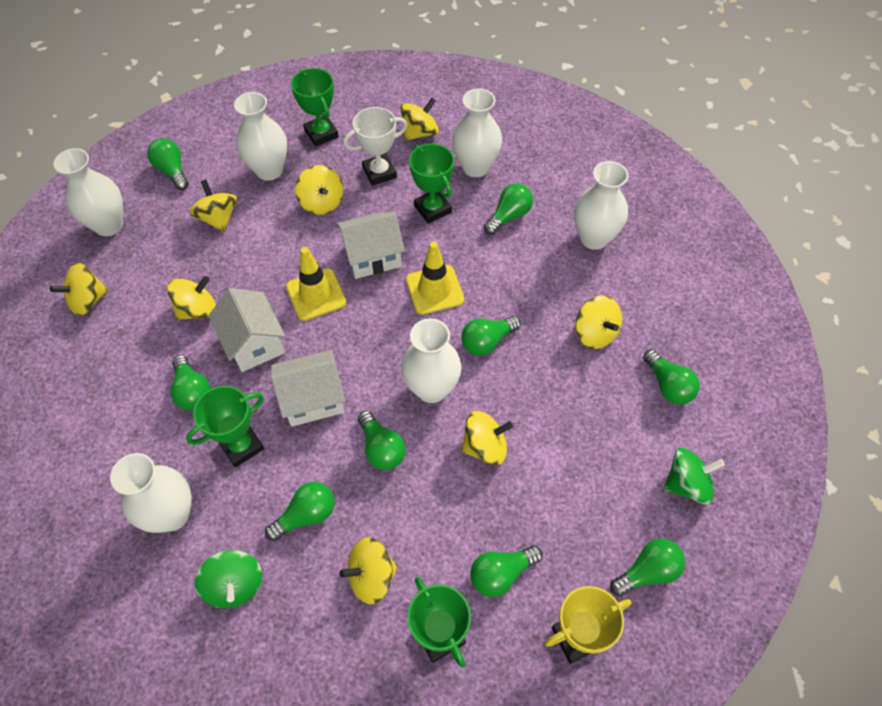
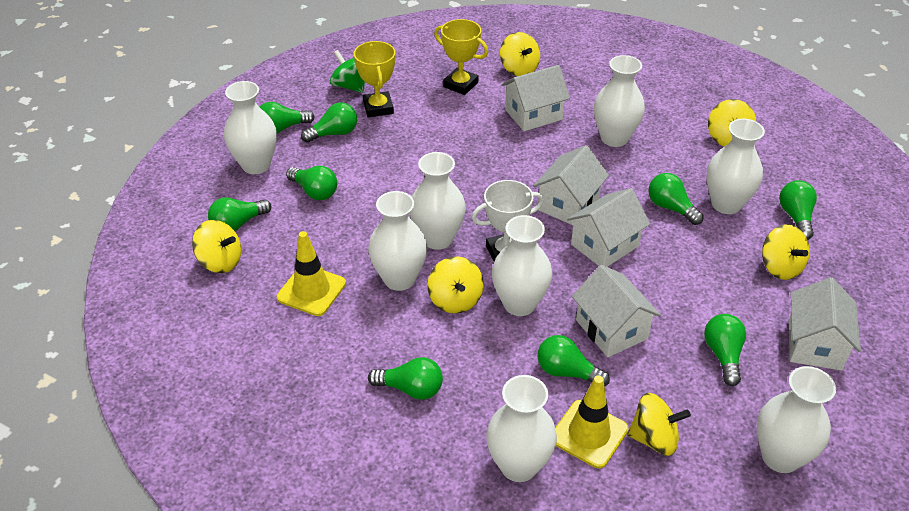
green spinning top: [195,550,262,609] [664,448,725,504] = 2 -> [330,50,365,93] = 1
green trophy: [186,386,264,467] [291,68,339,146] [407,577,471,668] [409,144,454,224] = 4 -> none = 0
white house: [208,288,285,372] [271,350,345,427] [336,210,405,279] = 3 -> [501,65,570,131] [533,145,609,225] [567,188,650,267] [572,265,661,357] [789,277,861,371] = 5
white vase: [53,148,123,236] [110,453,192,533] [234,92,287,181] [401,318,462,403] [452,88,502,177] [574,161,629,250] = 6 -> [224,81,277,174] [368,191,427,291] [410,152,466,250] [486,375,557,482] [492,215,552,316] [594,55,645,147] [707,119,765,214] [757,366,836,473] = 8
yellow spinning top: [50,263,108,316] [167,276,216,320] [189,180,237,232] [295,165,344,215] [339,537,398,604] [400,98,439,141] [461,411,513,465] [576,295,622,349] = 8 -> [192,220,241,273] [427,256,484,314] [500,32,540,76] [627,393,691,456] [708,99,756,147] [762,224,810,280] = 6
yellow trophy: [545,586,632,664] = 1 -> [354,41,395,117] [434,19,488,95] = 2

